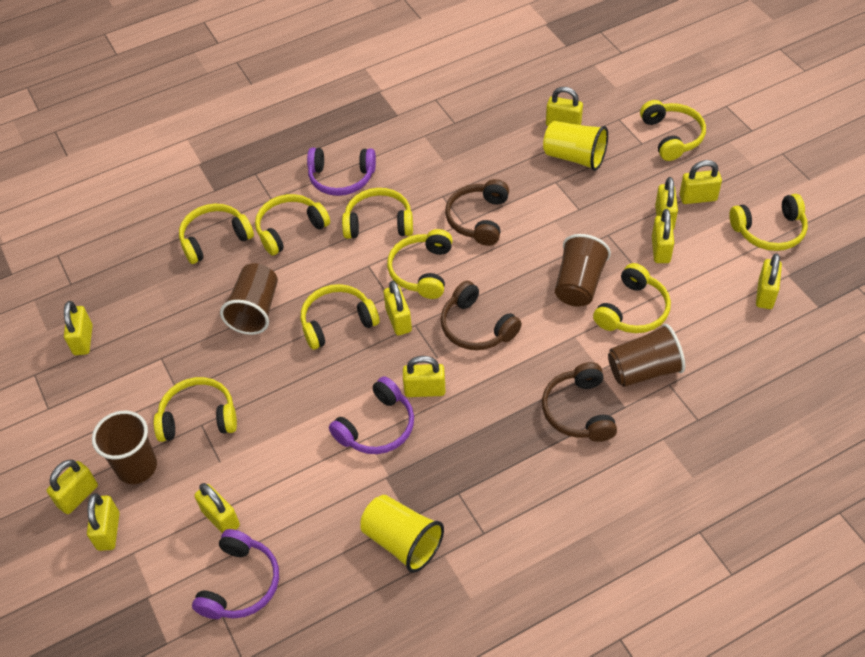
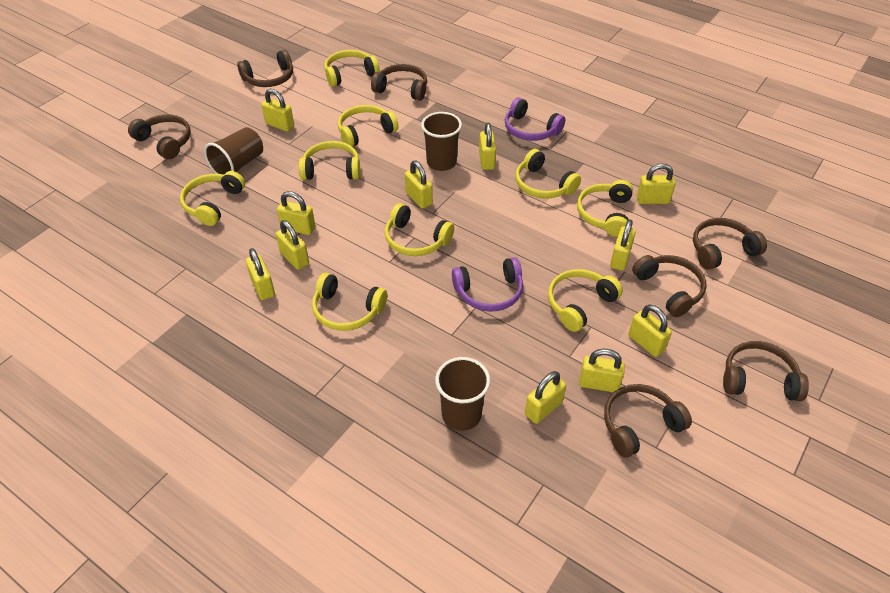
brown cup: [92,411,157,484] [220,263,278,335] [555,234,611,307] [608,324,685,387] = 4 -> [204,127,263,174] [421,112,462,171] [435,357,490,431] = 3
brown headphones: [441,281,522,350] [445,179,509,246] [542,362,617,442] = 3 -> [128,115,191,159] [237,50,293,87] [371,64,427,101] [604,384,692,458] [632,255,707,317] [693,218,767,270] [723,341,809,401] = 7
purple headphones: [192,529,279,619] [307,148,376,196] [329,376,414,454] = 3 -> [452,257,523,312] [505,97,565,141] = 2
yellow cup: [361,495,444,573] [543,121,608,171] = 2 -> none = 0

